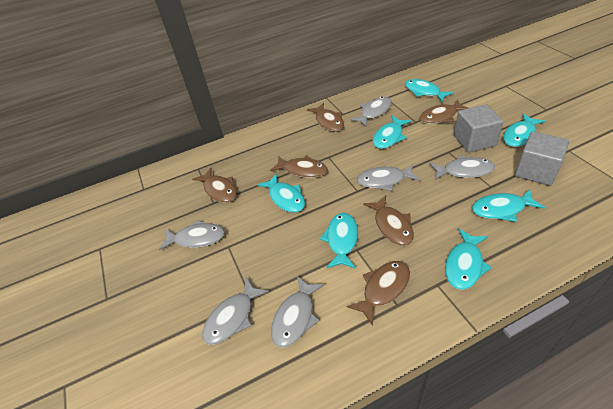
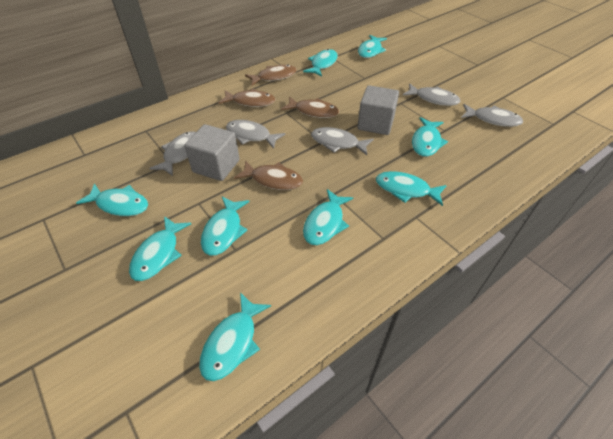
brown fish: [192,168,237,203] [270,155,328,178] [307,103,344,131] [347,261,410,326] [363,196,414,246] [419,100,468,124] = 6 -> [219,89,276,107] [234,160,303,190] [245,65,297,86] [281,96,339,118] = 4
grey fish: [159,220,225,250] [202,277,269,345] [271,276,324,348] [350,97,392,127] [357,164,420,191] [429,155,495,180] = 6 -> [149,131,196,176] [226,120,286,149] [311,127,374,155] [403,83,461,106] [461,104,523,127] = 5
turquoise fish: [257,173,305,212] [320,213,358,269] [373,116,411,149] [405,79,454,102] [445,228,492,290] [472,189,545,222] [503,113,545,147] = 7 -> [76,183,148,216] [129,216,191,281] [199,292,271,381] [201,196,249,256] [303,49,338,77] [303,189,353,245] [358,35,387,58] [376,171,447,206] [412,117,448,157] = 9

